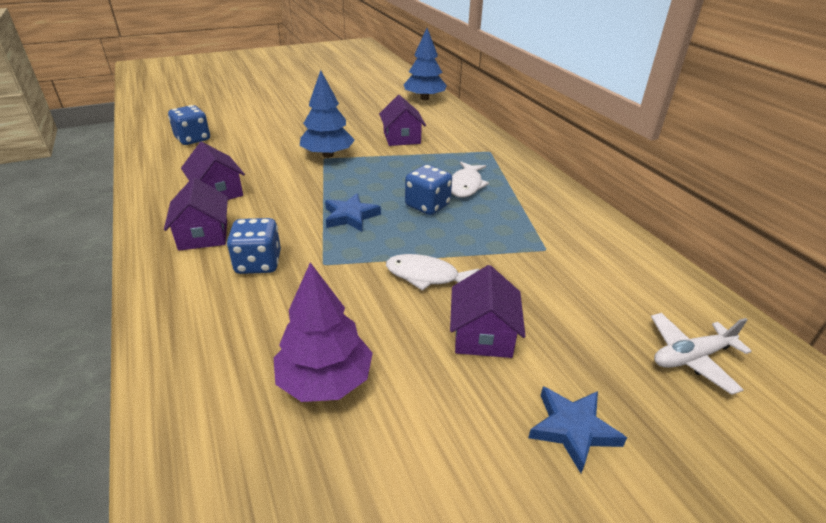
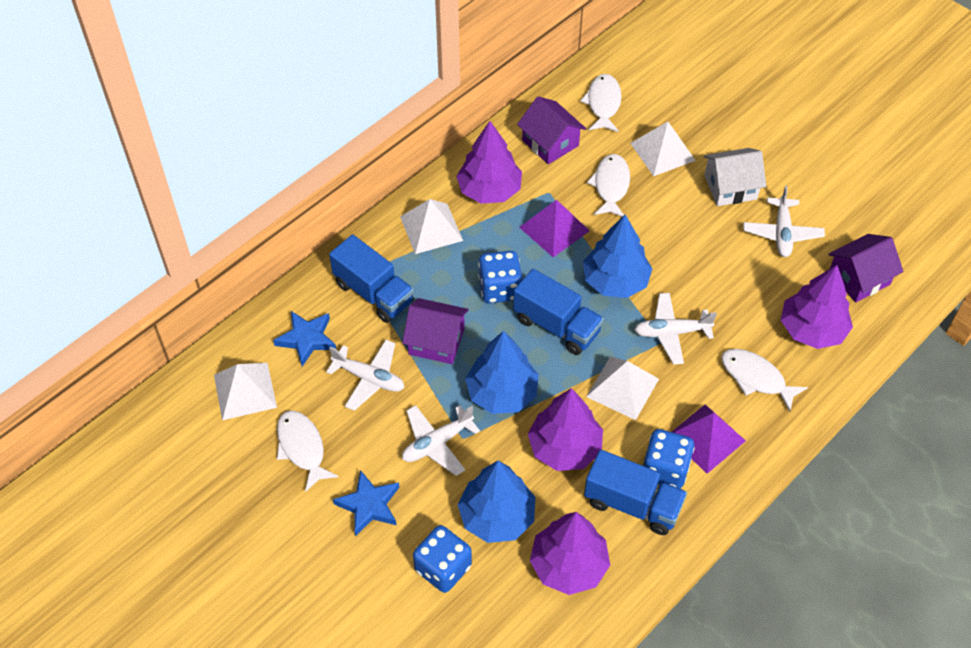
blue tree: [300,70,355,158] [403,28,447,100] = 2 -> [458,460,535,543] [465,331,539,414] [583,215,653,298] = 3
blue truck: none = 0 -> [329,234,414,323] [513,269,604,355] [584,450,687,535] = 3
purple house: [164,177,228,251] [181,142,245,200] [379,95,426,146] [450,265,526,358] = 4 -> [402,298,469,364] [517,96,586,164] [828,234,903,302] = 3
purple pyramid: none = 0 -> [519,200,589,257] [672,404,746,474] = 2
purple tree: [274,262,373,402] = 1 -> [456,121,522,204] [528,388,603,471] [530,512,610,595] [781,265,853,349] = 4
white fish: [386,254,480,291] [451,162,489,198] = 2 -> [277,410,338,492] [580,74,621,132] [587,154,630,217] [721,349,808,411] = 4
white house: none = 0 -> [704,148,766,206] = 1
white plane: [651,313,752,395] = 1 -> [326,340,404,411] [402,405,480,476] [634,293,717,364] [743,186,825,257] = 4
white pyramid: none = 0 -> [214,363,277,420] [400,199,463,254] [586,356,659,420] [630,122,696,176] = 4

